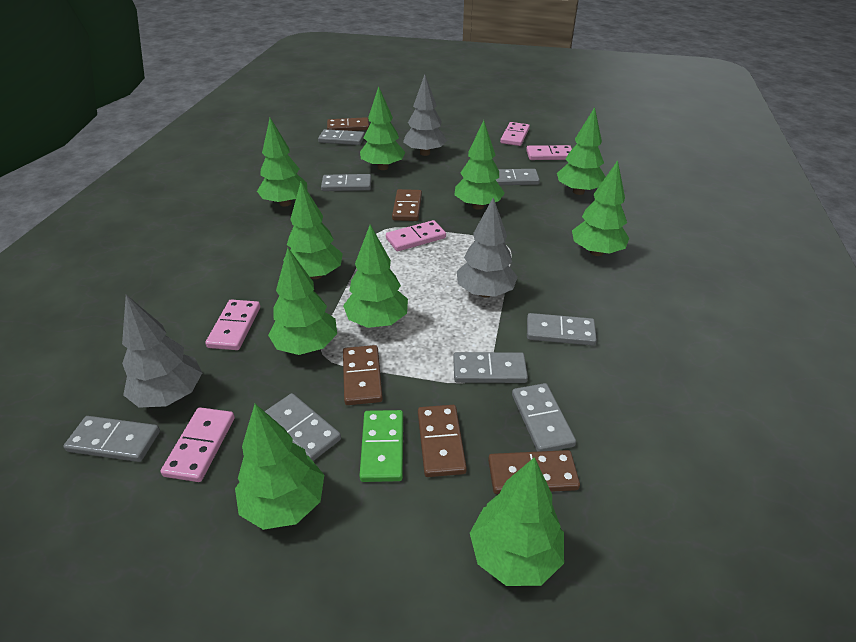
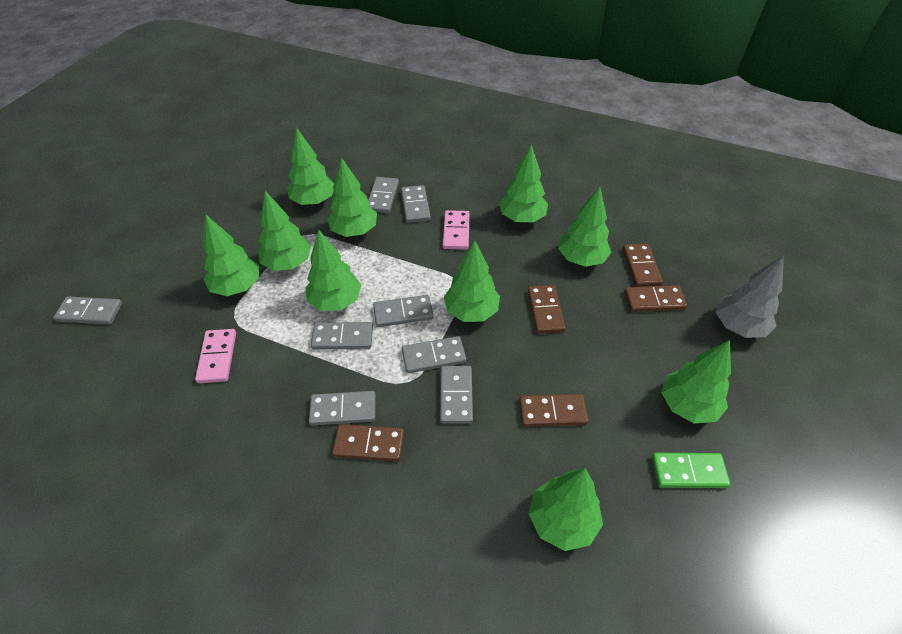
grey tree: [122,295,202,408] [403,75,447,156] [457,198,518,298] = 3 -> [716,256,784,338] = 1
pink domino: [161,407,235,482] [205,300,260,350] [386,220,446,251] [500,122,530,146] [526,145,572,160] = 5 -> [195,329,236,383] [443,210,470,250] = 2

